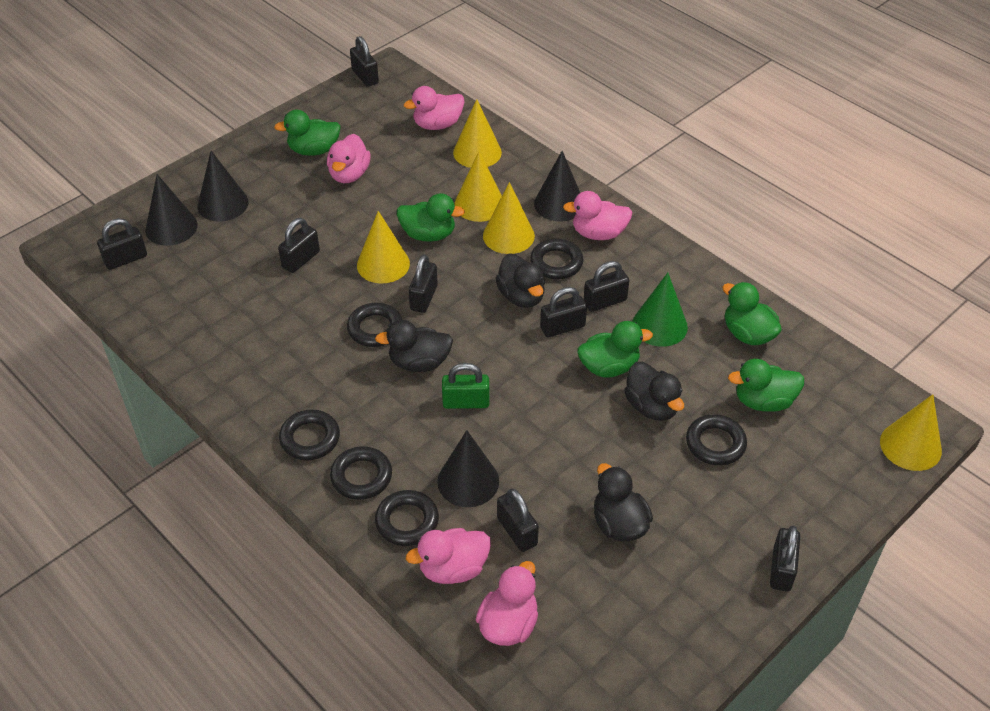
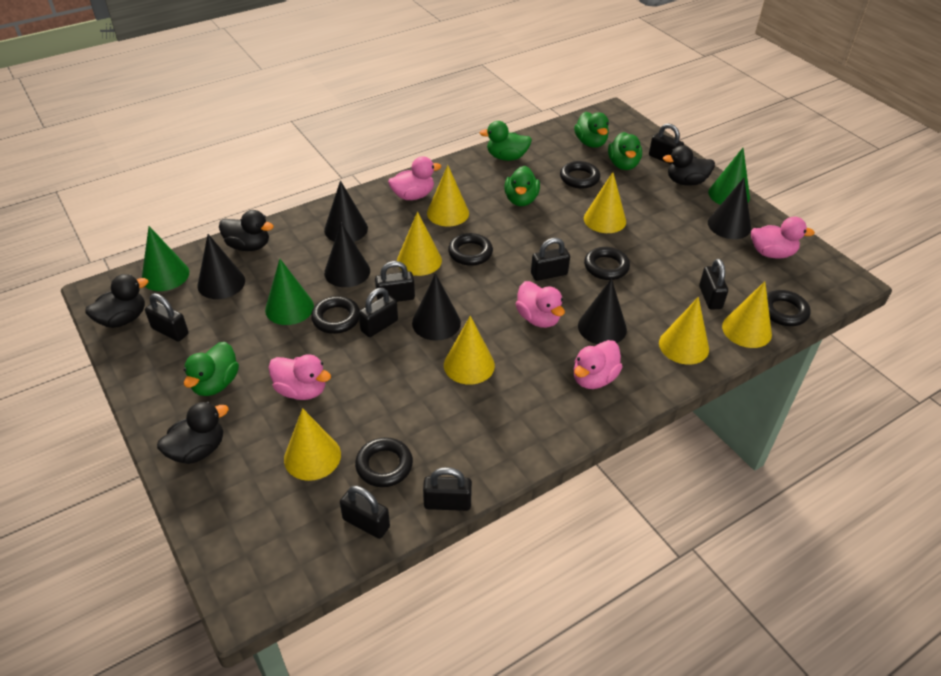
black cone: [145,174,198,246] [197,151,249,221] [437,430,499,507] [534,151,580,222] = 4 -> [198,234,245,299] [324,180,368,242] [324,222,370,287] [412,273,461,341] [578,278,627,344] [708,178,751,239] = 6
green cone: [632,273,688,347] = 1 -> [142,226,189,291] [265,259,314,325] [708,148,750,205] = 3
green padlock: [442,363,489,409] = 1 -> none = 0
yellow cone: [357,211,410,283] [453,99,502,168] [454,151,502,222] [483,182,535,254] [880,394,942,471] = 5 -> [284,408,341,481] [397,211,442,276] [427,165,469,227] [444,316,495,385] [584,172,626,233] [659,297,709,365] [722,281,772,348] = 7

